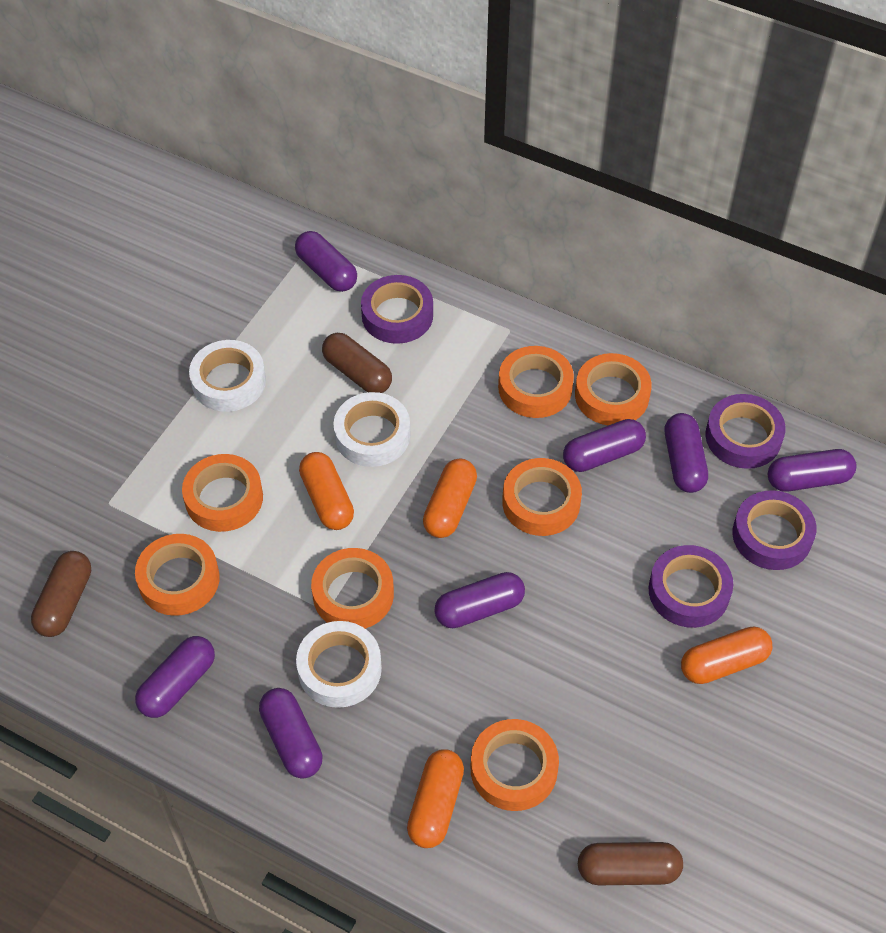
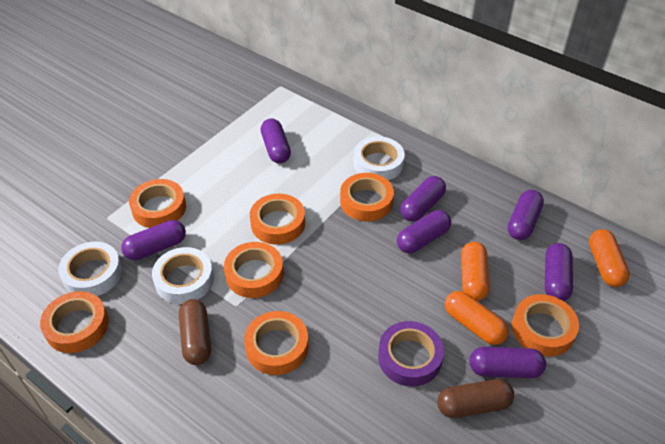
brown capsule: [31,551,91,637] [322,333,392,393] [578,842,683,885] = 3 -> [179,299,211,365] [437,379,514,418] = 2
orange capsule: [299,452,354,530] [407,749,464,848] [423,459,477,538] [681,627,773,684] = 4 -> [445,291,509,345] [461,242,490,301] [589,229,630,287] = 3
purple tape: [361,275,433,344] [649,545,733,628] [705,394,785,469] [732,490,816,570] = 4 -> [378,321,444,387] = 1

